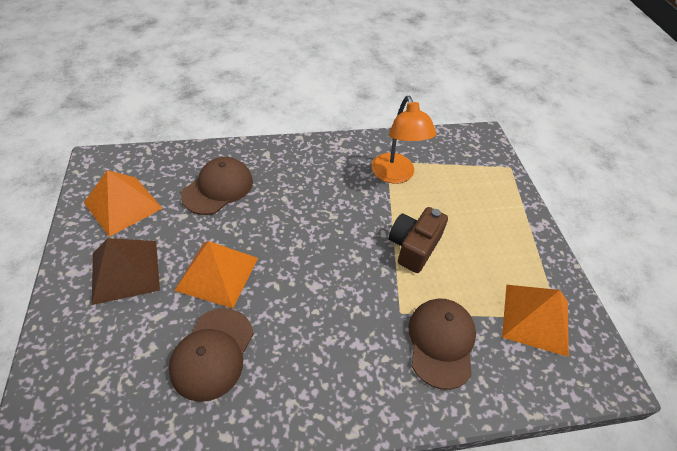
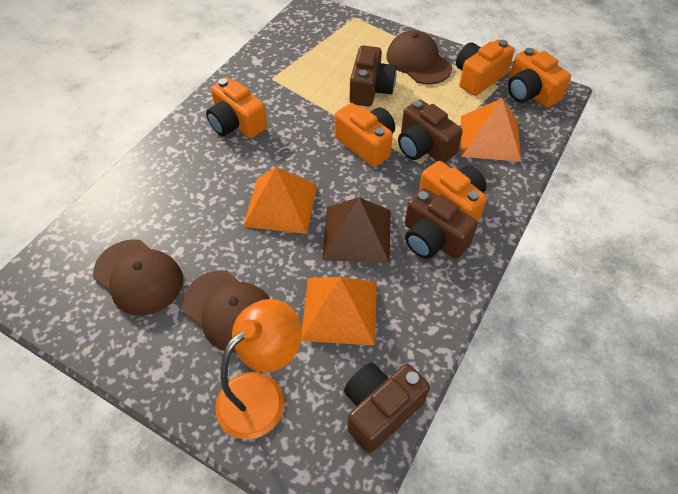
brown camera: [389,207,448,273] = 1 -> [344,363,430,453] [350,45,397,106] [398,99,463,163] [405,188,478,259] = 4
orange camera: none = 0 -> [206,78,267,138] [335,103,395,167] [419,161,487,222] [456,39,514,96] [508,48,571,108] = 5

